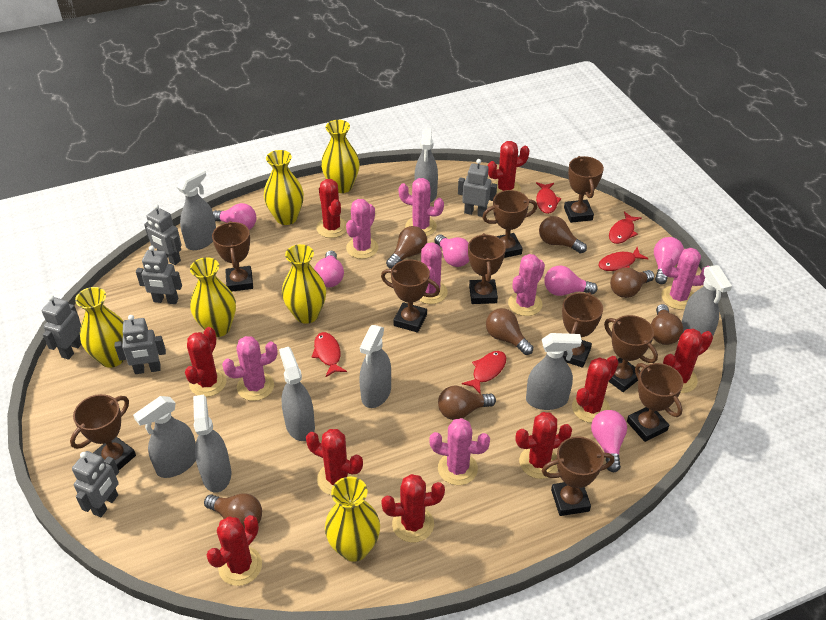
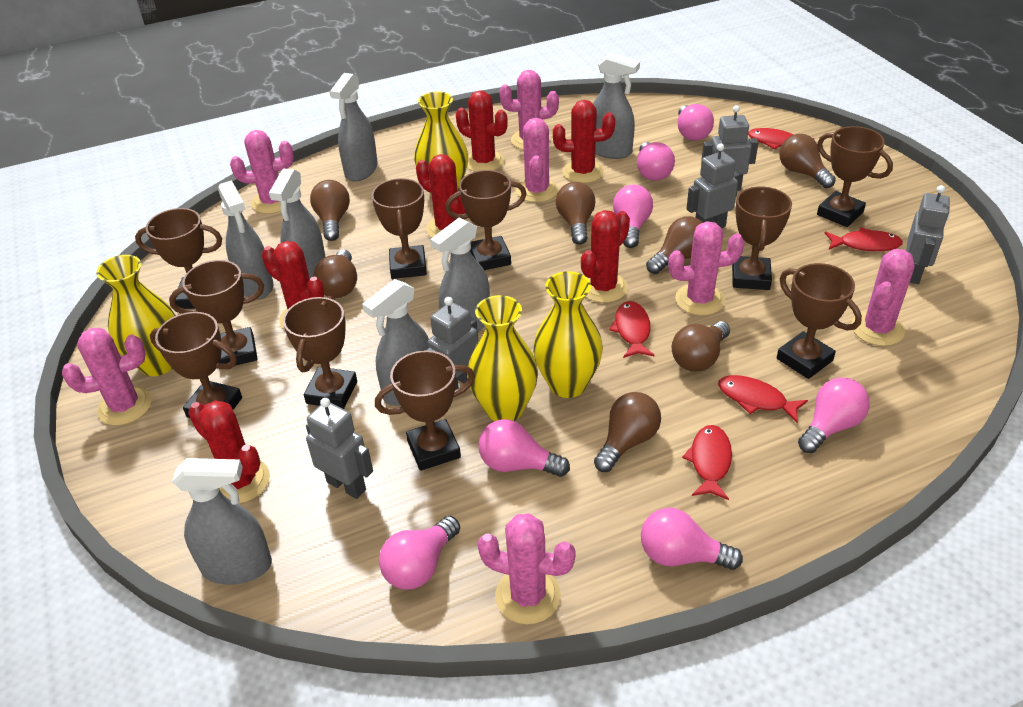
grey robot: [42,295,81,360] [72,451,119,517] [114,315,166,374] [136,246,182,304] [144,204,182,265] [458,159,497,217] = 6 -> [306,398,373,499] [427,297,478,390] [687,144,740,228] [701,105,759,191] [906,185,950,284] = 5
grey spray bottle: [133,396,196,478] [176,168,216,250] [193,395,231,493] [279,347,315,441] [360,325,391,408] [414,128,438,203] [526,333,582,410] [682,265,732,335] = 8 -> [172,458,272,585] [218,180,273,299] [269,169,326,278] [330,73,378,182] [362,279,429,406] [430,217,490,332] [593,52,640,159] = 7
pink light bulb: [213,203,256,230] [314,251,344,287] [434,234,469,267] [544,265,598,296] [591,410,627,472] [654,237,684,284] = 6 -> [379,516,460,590] [478,419,570,477] [613,185,653,248] [637,142,675,181] [641,508,743,570] [678,104,714,141] [798,377,870,453] = 7
red cactus: [185,327,227,397] [206,515,262,586] [306,429,363,495] [316,179,347,238] [381,474,445,543] [488,141,530,193] [515,412,572,479] [572,356,619,423] [663,329,713,393] = 9 -> [188,400,270,504] [262,241,324,330] [416,154,469,238] [456,91,508,171] [553,100,615,183] [581,210,630,303] = 6
yellow vase: [75,287,124,368] [190,257,236,337] [264,150,304,225] [282,244,326,324] [321,120,360,193] [325,477,380,562] = 6 -> [96,255,176,376] [414,91,468,194] [467,295,538,421] [533,271,603,398] = 4

